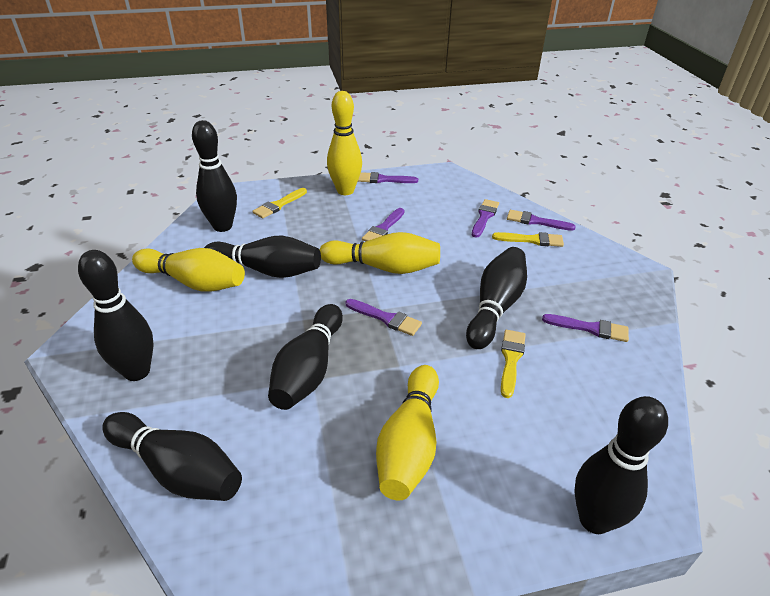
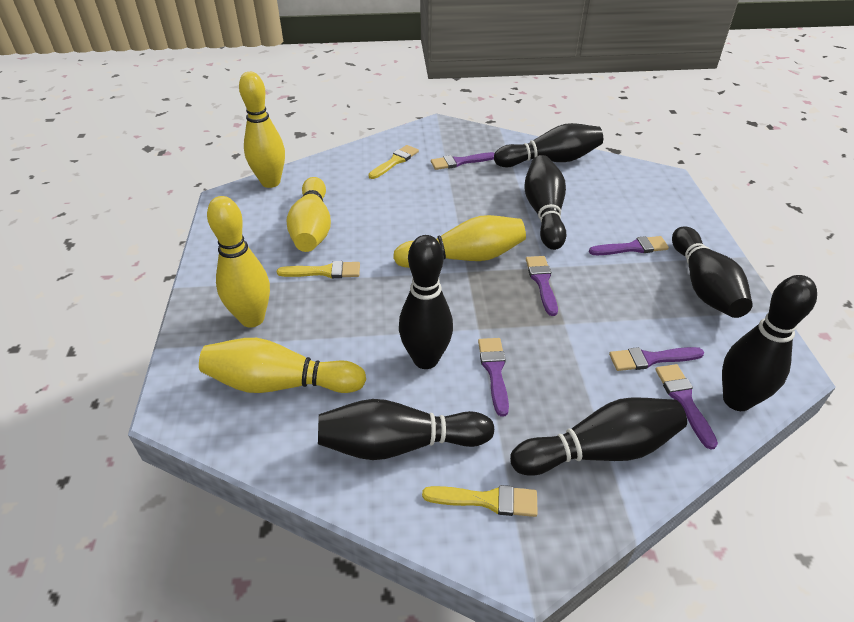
yellow bowling pin: [132,248,245,292] [320,232,440,274] [327,91,362,195] [376,365,439,501] = 4 -> [199,338,366,393] [207,196,270,327] [239,72,285,188] [287,177,331,252] [393,215,526,268] = 5

